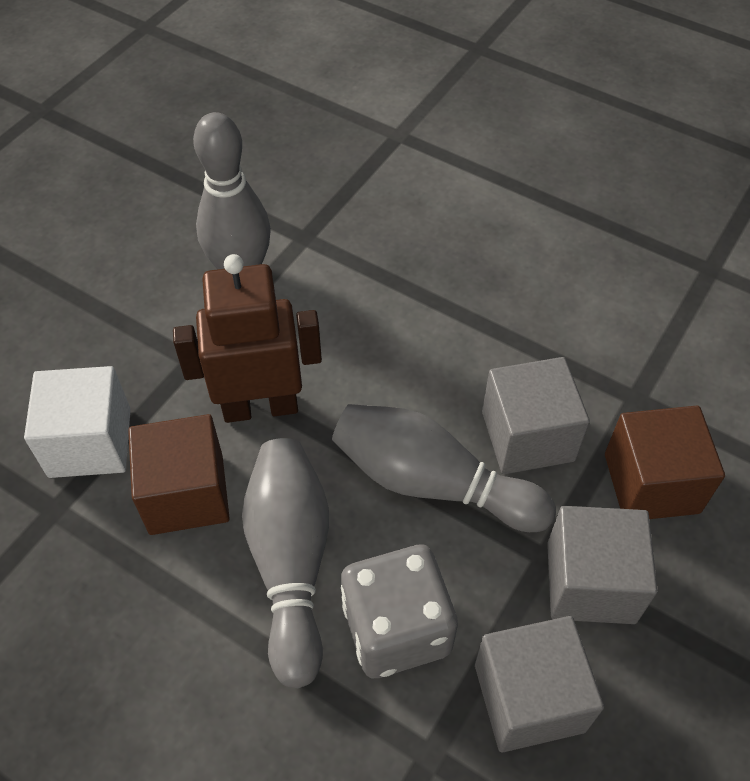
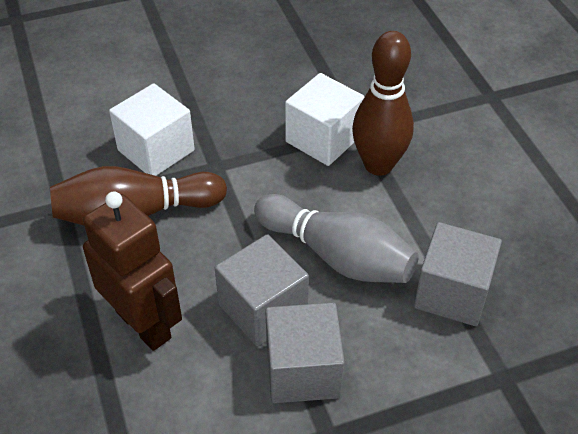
brown bowling pin: none = 0 -> [50,166,227,226] [352,31,414,176] = 2
brown cube: [128,414,230,535] [605,406,725,519] = 2 -> none = 0
grey bowling pin: [193,112,271,269] [242,438,329,688] [332,404,556,532] = 3 -> [254,194,419,283] = 1
grey dice: [341,544,458,678] = 1 -> none = 0
white cube: [24,366,131,478] = 1 -> [109,83,195,176] [285,73,364,166] = 2

